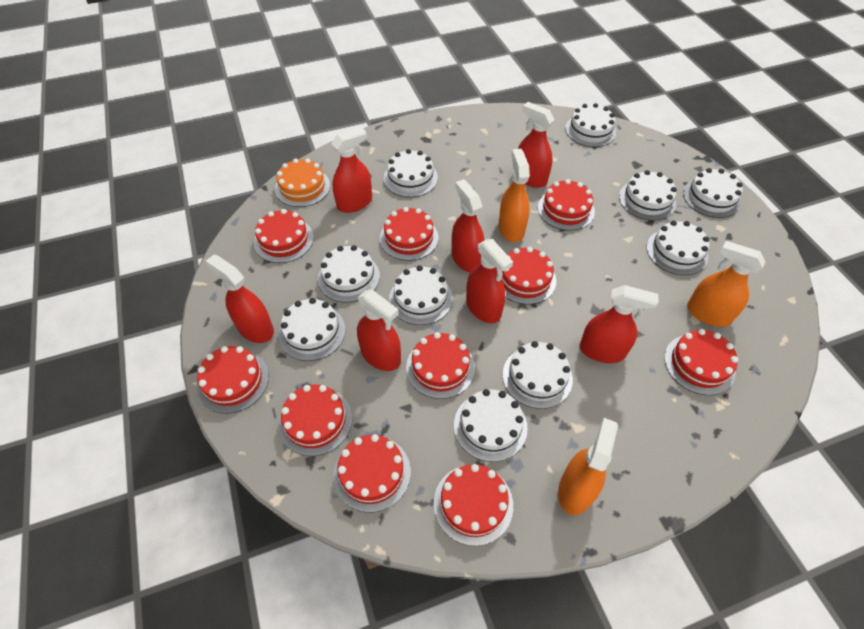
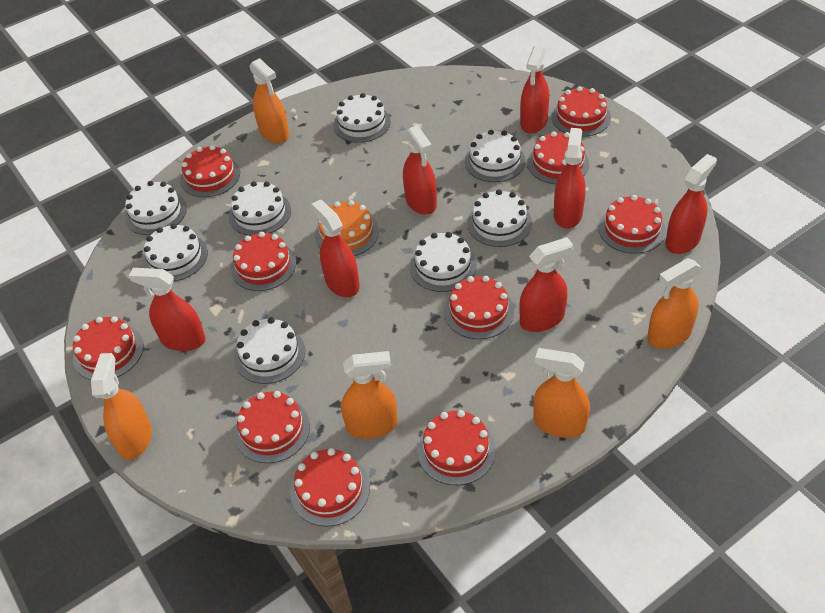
orange spray bottle: [499,149,530,242] [558,418,618,515] [687,241,766,327] = 3 -> [91,353,152,460] [249,58,289,143] [341,351,398,439] [533,348,590,438] [647,258,702,349] = 5
white cake: [279,298,345,361] [318,245,380,303] [384,149,438,197] [389,265,453,325] [454,389,528,462] [502,341,573,409] [565,103,616,147] [619,170,677,221] [647,221,709,275] [683,168,743,218] = 10 -> [125,181,187,235] [143,224,208,281] [229,181,291,236] [234,317,305,384] [333,93,391,143] [410,232,477,292] [465,130,526,182] [467,189,532,247] = 8

